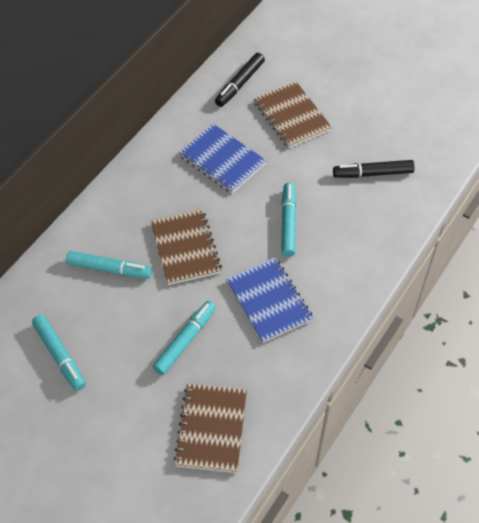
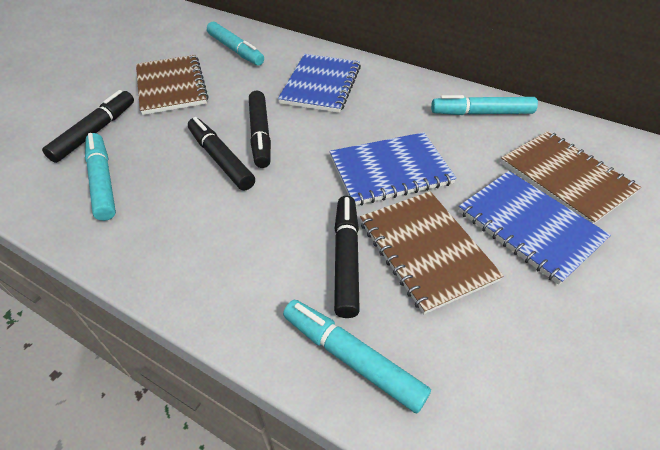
black marker: [215,53,265,107] [333,160,415,178] = 2 -> [42,90,134,163] [188,117,255,190] [249,91,271,168] [334,196,360,318] = 4
blue notebook: [179,124,267,193] [226,257,313,343] = 2 -> [278,54,361,113] [330,132,457,205] [458,171,611,285] = 3

